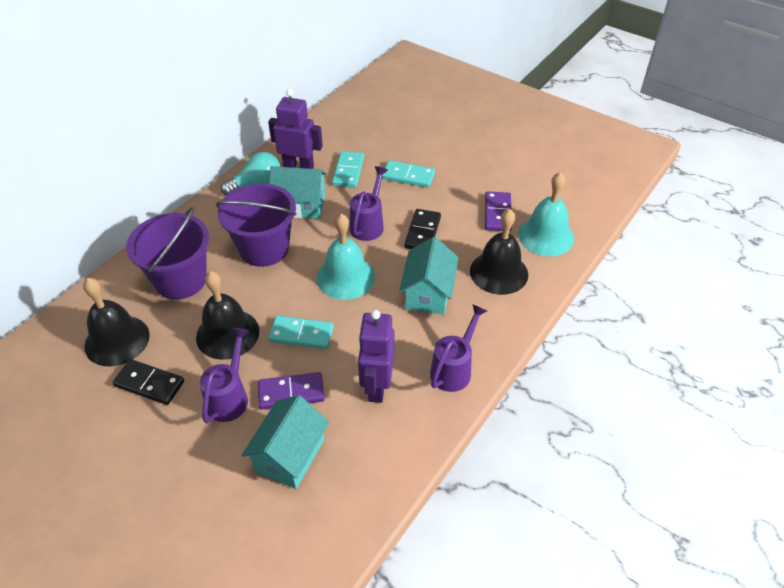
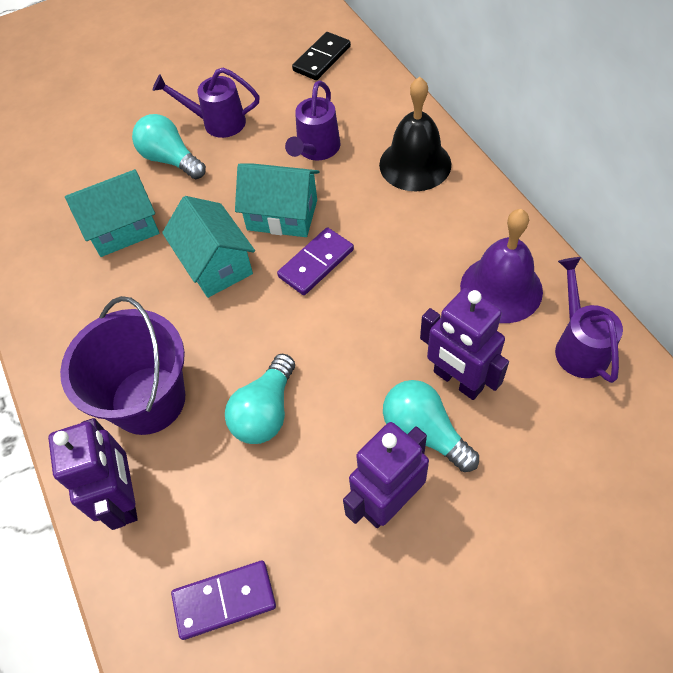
black bell: [83,278,150,367] [196,271,259,360] [470,209,528,295] = 3 -> [379,77,451,191] = 1
black domino: [112,359,184,405] [404,209,441,249] = 2 -> [292,32,351,80] = 1
purple bell: none = 0 -> [460,209,543,323] = 1
purple bucket: [126,207,209,300] [216,183,297,267] = 2 -> [60,296,185,435] = 1
purple robot: [268,89,323,169] [358,310,394,403] = 2 -> [48,418,138,530] [343,422,429,528] [420,288,509,400] = 3
turquoise bell: [316,214,375,300] [518,172,574,256] = 2 -> none = 0
turquoise domino: [268,315,334,349] [332,151,364,188] [382,160,435,188] = 3 -> none = 0
turquoise light bulb: [221,152,281,195] = 1 -> [132,114,206,179] [225,354,295,444] [383,380,479,472] = 3

